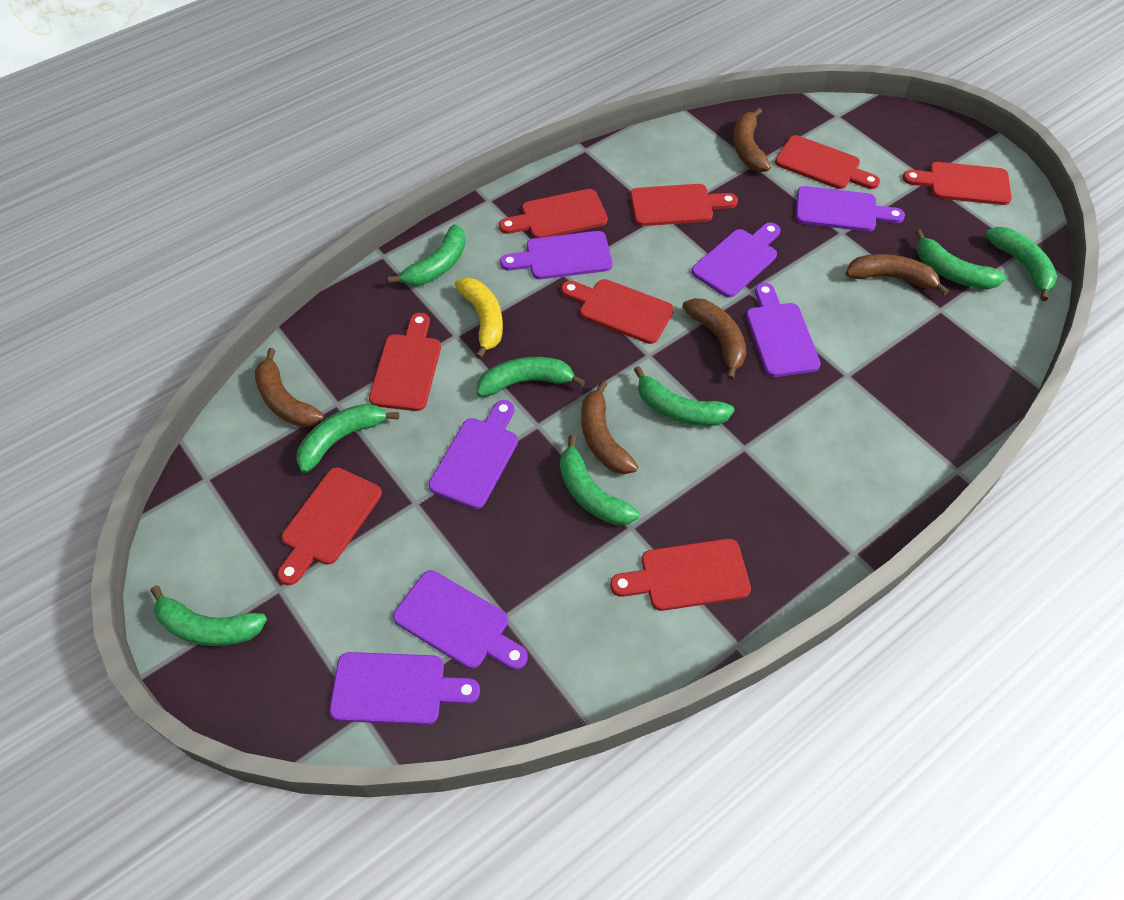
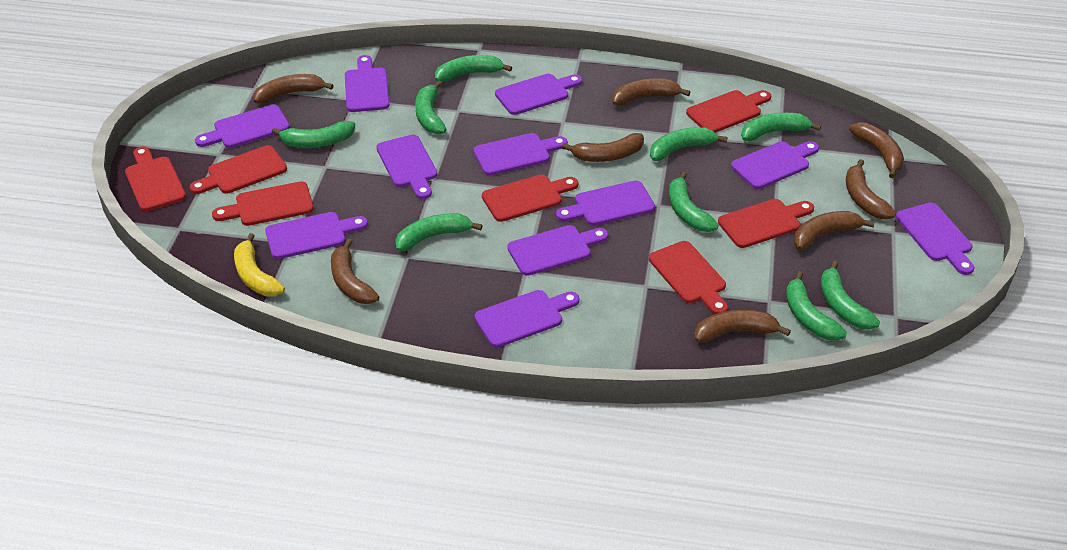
brown banana: [255,348,324,427] [581,380,638,474] [682,298,747,380] [733,108,771,172] [845,254,949,295] = 5 -> [254,74,334,103] [331,239,379,304] [562,133,644,162] [612,78,690,106] [695,310,791,343] [794,211,875,250] [846,159,896,220] [849,122,904,178] = 8
green banana: [150,585,267,646] [296,404,399,473] [388,224,466,286] [476,357,585,397] [560,435,639,525] [634,366,734,426] [915,230,1006,289] [985,227,1057,301] = 8 -> [272,121,355,148] [395,213,483,251] [415,81,447,134] [435,55,512,82] [650,127,727,161] [669,171,719,232] [741,113,821,141] [786,271,847,341] [821,261,880,330] = 9
purple cutting board: [330,652,480,725] [393,570,528,670] [428,400,518,509] [500,231,613,279] [691,222,780,298] [746,283,821,377] [796,186,905,232] = 7 -> [195,104,290,148] [265,212,368,259] [345,55,390,112] [376,135,438,199] [473,133,568,175] [474,290,580,348] [495,74,582,115] [507,225,608,276] [556,181,655,226] [731,141,819,189] [896,203,974,275] = 11
red cutting board: [277,467,382,585] [369,313,441,411] [499,189,608,238] [561,279,674,344] [610,539,751,611] [630,184,738,226] [775,135,880,189] [902,162,1012,205] = 8 -> [125,146,186,211] [190,145,287,194] [212,181,314,226] [482,175,578,222] [649,241,728,314] [686,90,771,133] [718,199,814,248] = 7

